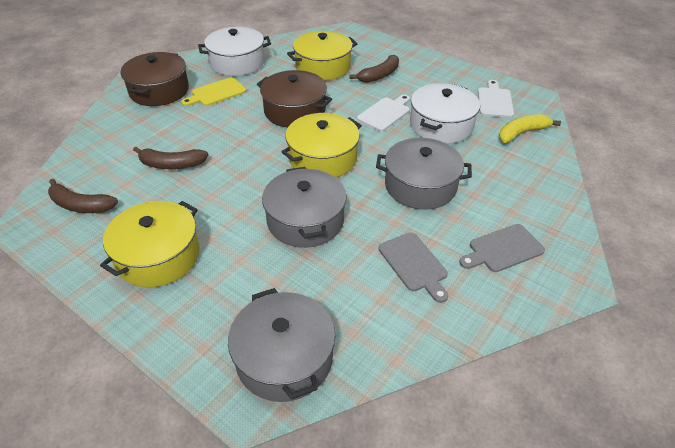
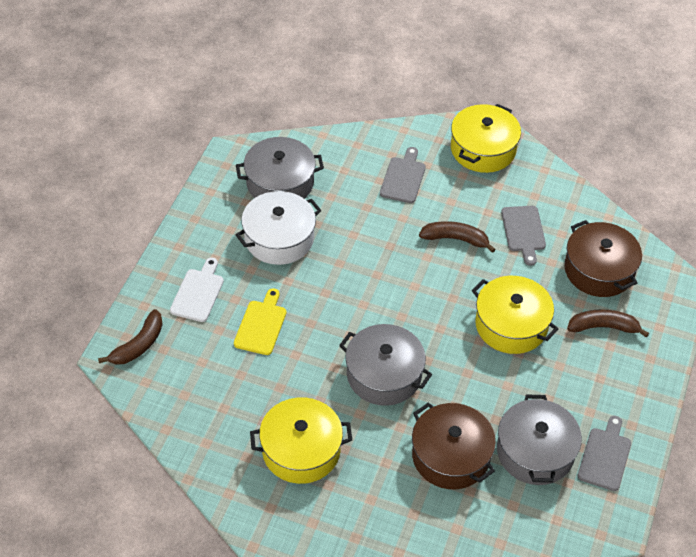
grey cutting board: [378,232,448,303] [459,224,545,272] = 2 -> [380,147,426,203] [501,206,546,266] [578,416,631,491] = 3
white cutting board: [357,95,410,131] [478,80,514,118] = 2 -> [170,258,224,322] = 1
white pot: [198,27,271,76] [410,83,480,144] = 2 -> [236,191,321,265] = 1
yellow banana: [499,114,561,143] = 1 -> none = 0

